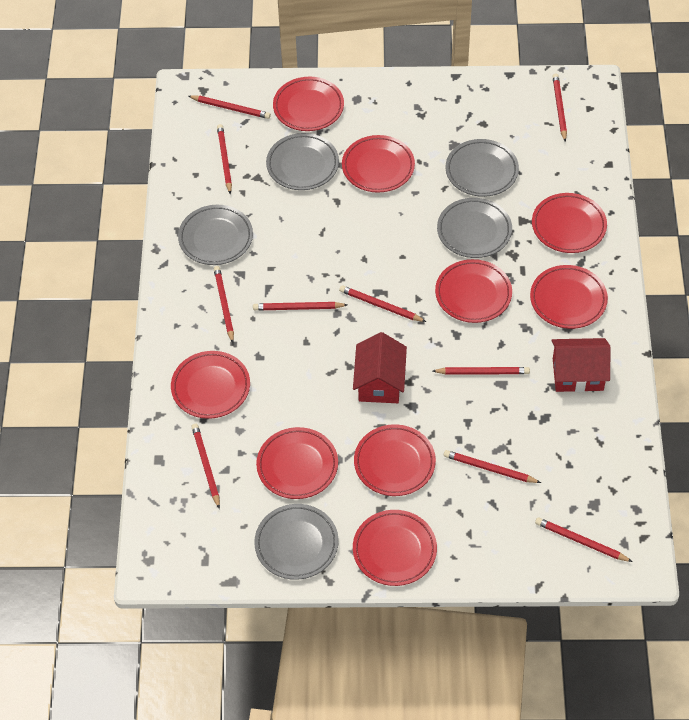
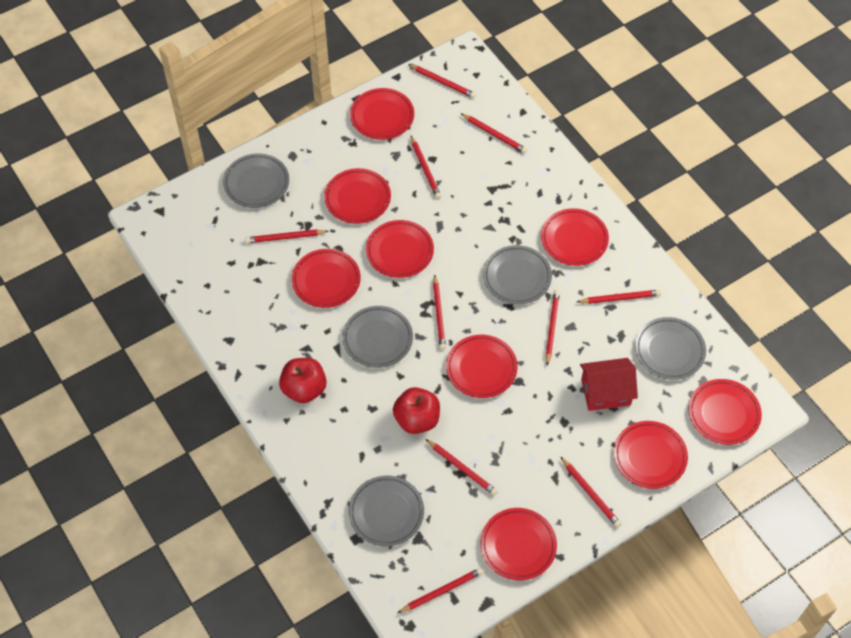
red apple: none = 0 -> [279,358,327,403] [393,387,440,434] = 2
red house: [353,332,407,403] [551,338,610,392] = 2 -> [580,358,638,411] = 1

